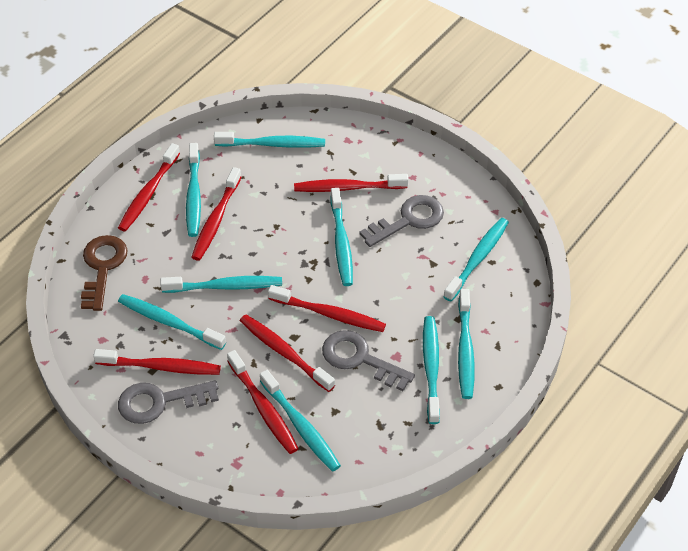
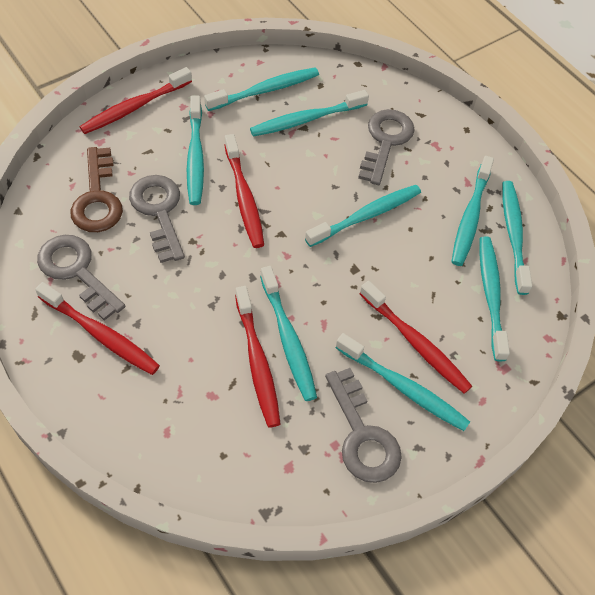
grey key: [118,380,219,424] [322,330,415,391] [359,195,444,247] = 3 -> [37,235,125,321] [129,175,185,263] [325,368,402,483] [358,109,415,185] = 4
red toothbrush: [93,349,221,375] [118,143,180,231] [191,167,242,261] [227,350,299,454] [240,315,335,392] [268,285,386,332] [294,174,408,192] = 7 -> [35,282,160,375] [80,67,192,134] [224,134,264,248] [235,286,281,428] [359,281,472,394] = 5

